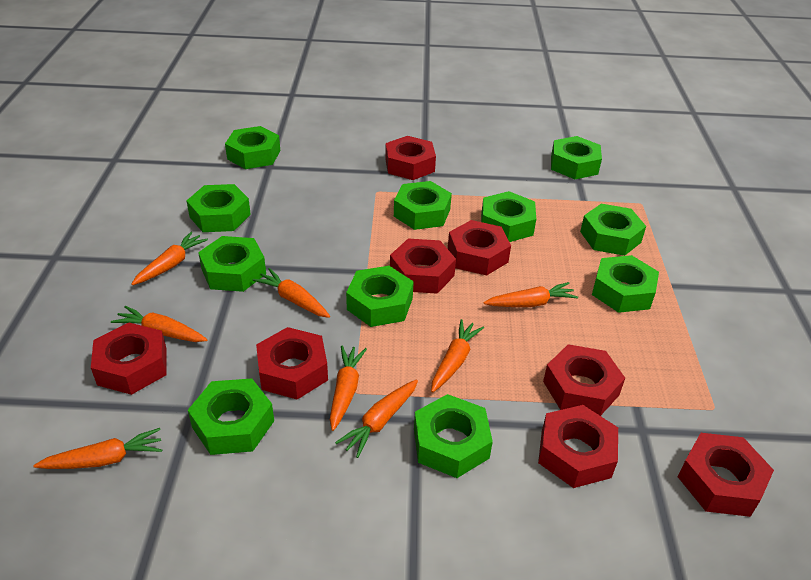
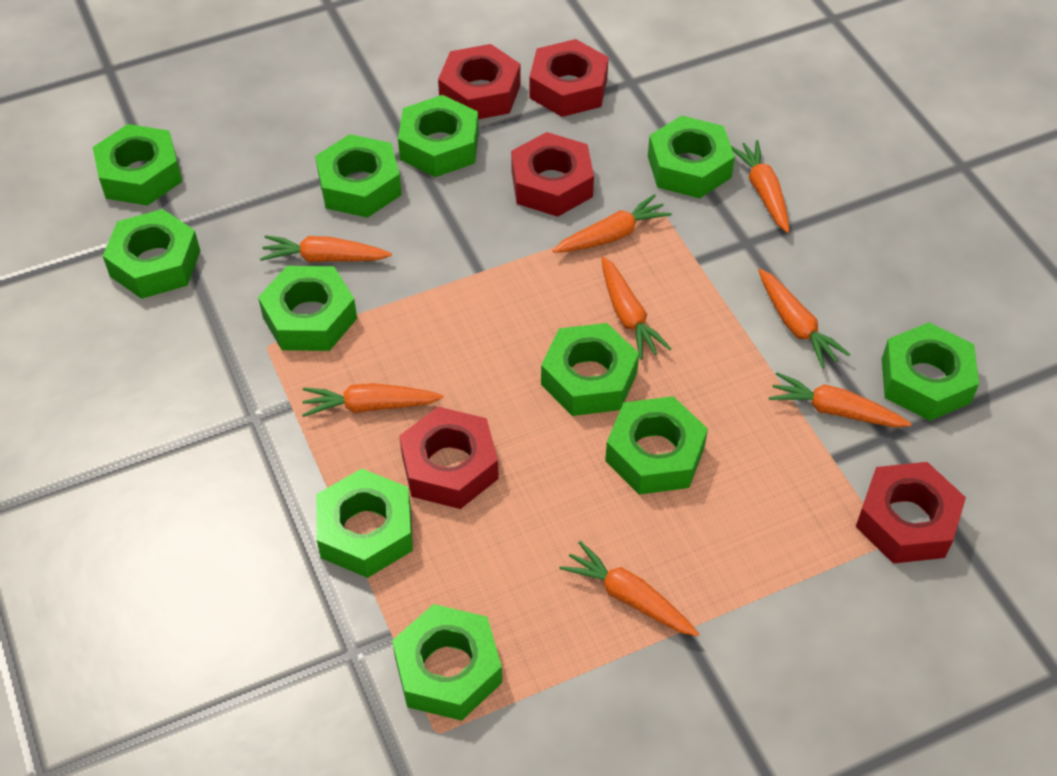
red nut: [91,322,167,395] [256,327,328,400] [385,136,436,180] [390,239,456,294] [448,220,511,276] [538,405,618,488] [543,344,625,416] [678,433,774,517] = 8 -> [399,407,499,509] [438,44,521,119] [511,132,594,217] [529,39,609,117] [856,462,966,564] = 5

